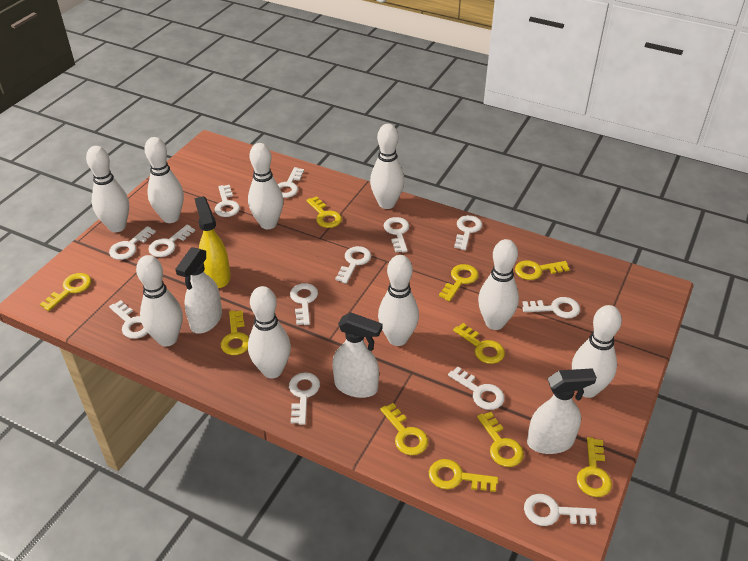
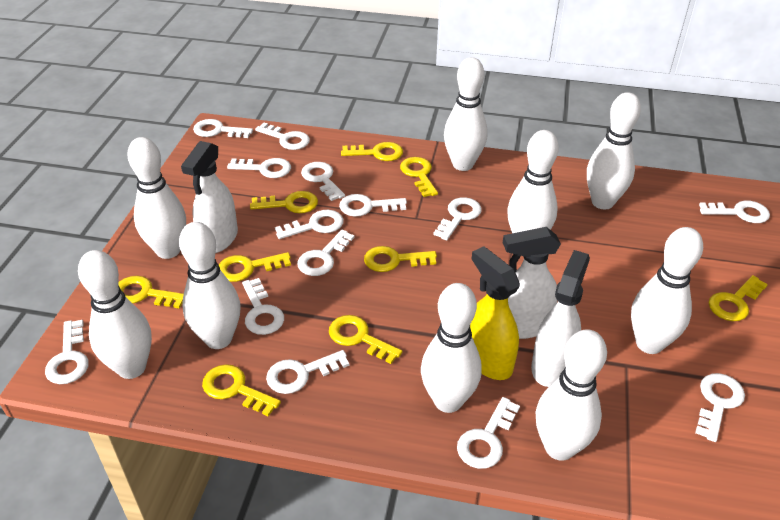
white key: [109,226,156,260] [109,300,148,339] [149,225,195,257] [214,185,240,217] [278,167,304,198] [289,372,320,425] [290,283,318,325] [335,246,371,284] [384,217,409,253] [448,367,505,410] [454,215,482,250] [522,297,580,318] [524,494,597,526] = 13 -> [45,320,89,384] [193,119,253,138] [227,158,291,178] [242,278,284,335] [255,123,310,150] [266,350,349,394] [275,210,344,239] [297,229,354,276] [301,162,345,201] [339,194,407,217] [433,197,482,240] [457,397,520,469] [695,373,745,442] [699,201,770,223] = 14
yellow key: [40,273,91,311] [221,310,249,355] [306,196,342,228] [380,403,428,455] [429,459,498,492] [439,264,478,301] [453,323,505,364] [477,412,524,467] [515,260,570,280] [577,437,612,497] = 10 -> [118,276,184,309] [202,364,281,416] [219,252,291,282] [250,191,318,213] [329,315,402,364] [341,142,403,161] [364,246,437,272] [400,157,438,197] [709,275,768,321] = 9

